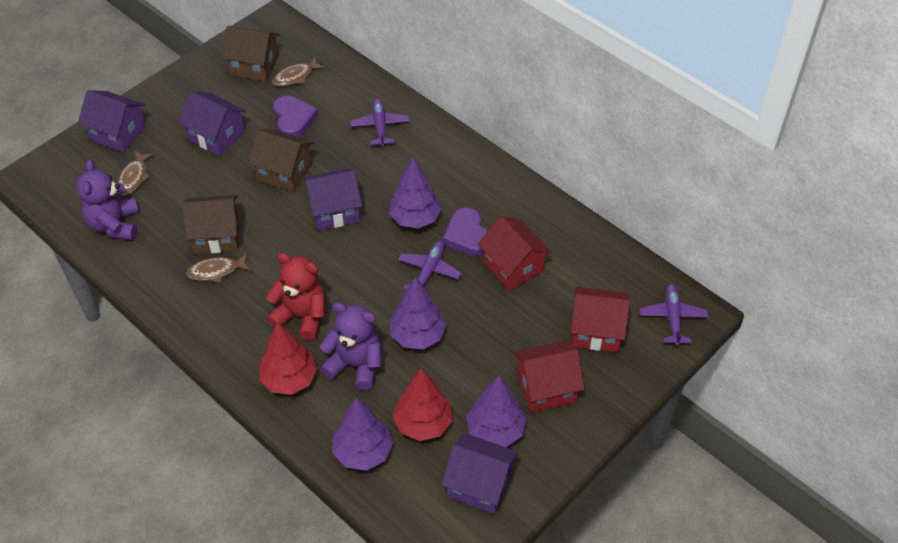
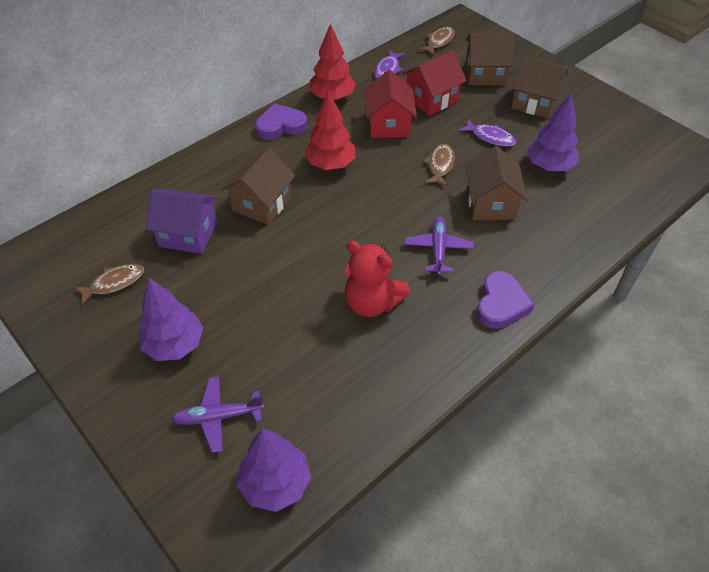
brown house: [182,195,239,254] [222,26,280,82] [248,129,314,192] = 3 -> [221,148,295,225] [465,33,515,85] [465,146,528,220] [511,56,568,118] = 4
purple fish: none = 0 -> [374,50,405,78] [459,119,516,147] = 2
purple house: [78,90,146,152] [178,91,246,156] [303,168,362,231] [441,433,519,514] = 4 -> [146,189,217,254] = 1
purple plane: [350,98,410,147] [398,240,462,294] [640,284,708,346] = 3 -> [172,377,264,453] [405,216,474,275] = 2
purple teddy bear: [76,159,139,240] [320,302,381,390] = 2 -> none = 0
purple tree: [332,398,393,471] [389,157,442,228] [390,277,446,349] [466,376,526,447] = 4 -> [139,278,204,361] [237,428,311,512] [526,92,578,171] = 3
red house: [478,216,552,291] [514,341,585,412] [571,287,630,352] = 3 -> [364,70,417,138] [402,50,467,116] = 2

